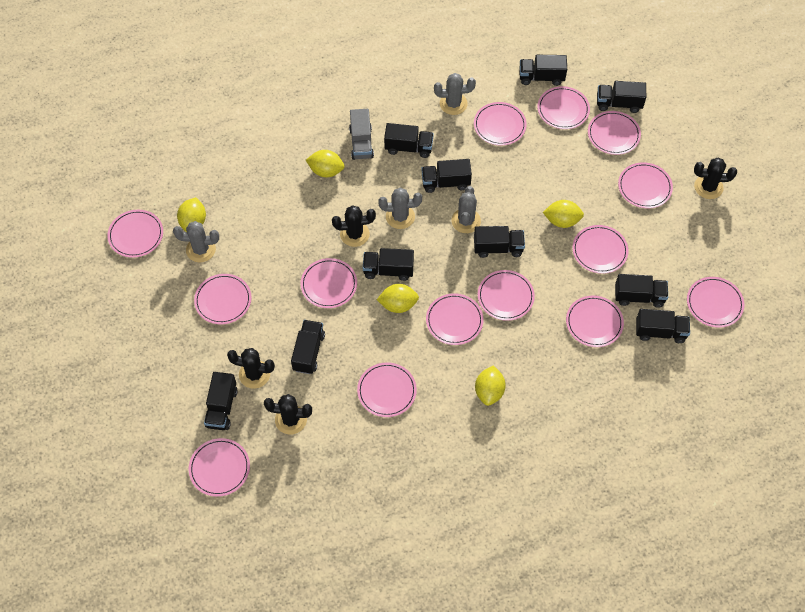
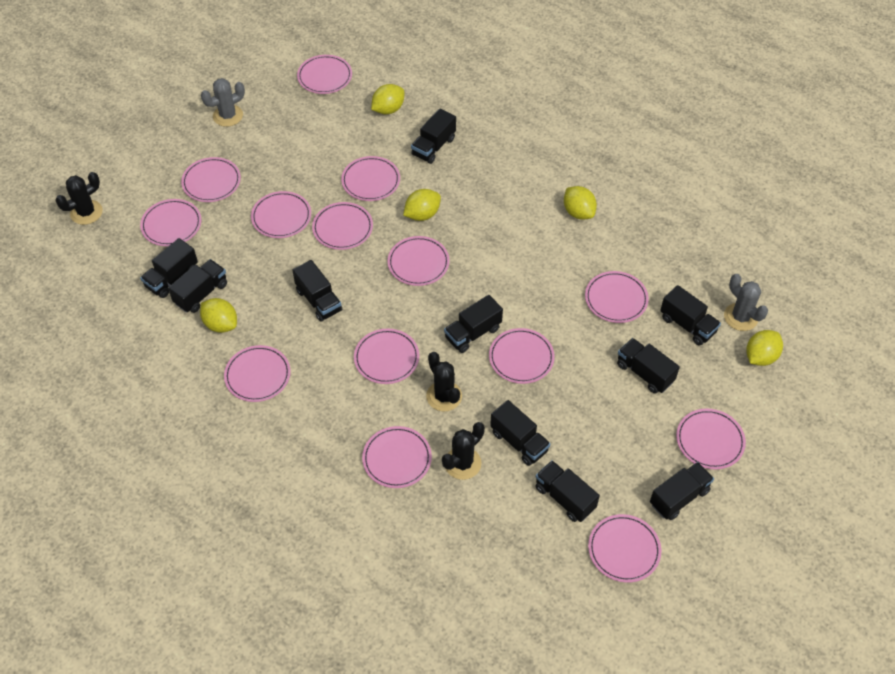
black cactus: [227,348,275,389] [264,394,312,435] [332,205,376,247] [694,158,737,199] = 4 -> [55,172,103,225] [426,352,462,411] [442,422,485,480] = 3
grey cactus: [173,221,219,262] [378,188,422,229] [434,73,476,115] [451,186,481,233] = 4 -> [201,78,245,127] [724,274,768,331] = 2
grey truck: [349,109,374,160] = 1 -> none = 0

